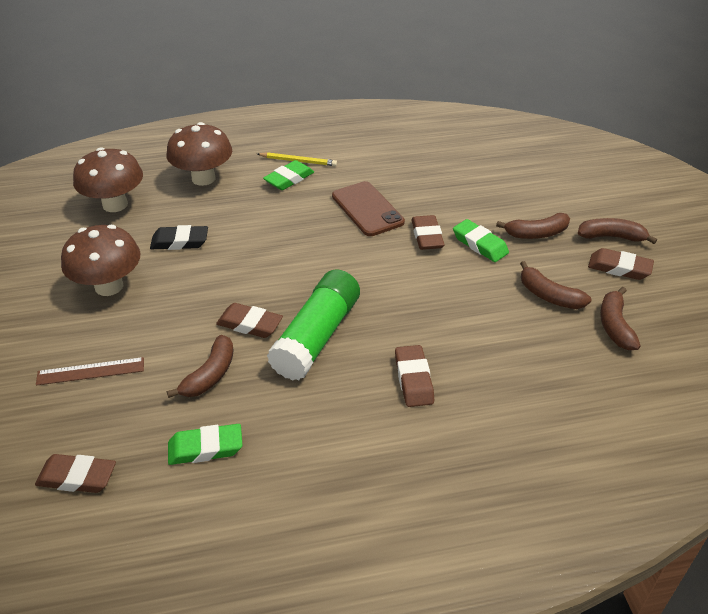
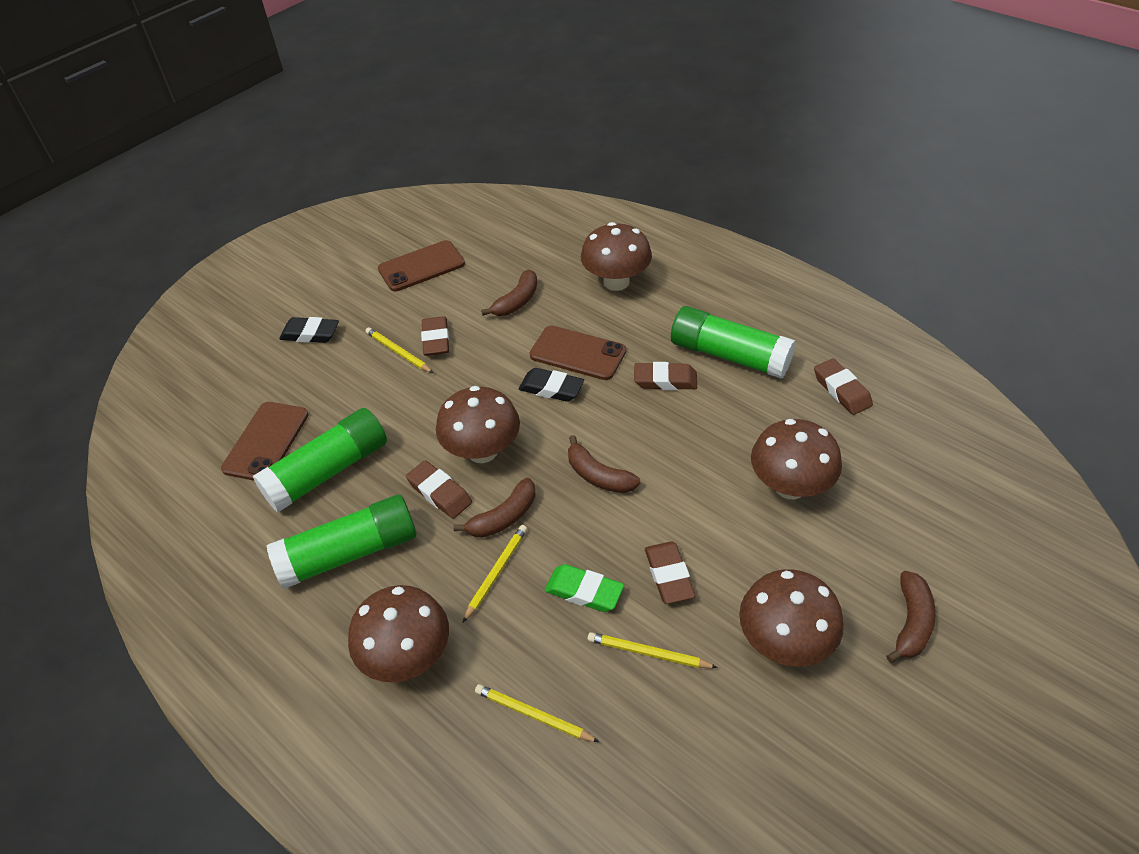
black eraser: [150,225,208,250] = 1 -> [279,317,339,343] [519,368,584,402] = 2
brown banana: [167,335,234,398] [496,213,570,239] [520,261,592,309] [578,218,657,244] [600,287,640,350] = 5 -> [453,478,536,538] [481,270,537,316] [568,435,640,493] [886,571,936,663] = 4
brown mushroom: [61,225,140,296] [73,147,143,212] [167,122,232,186] = 3 -> [348,585,449,682] [436,386,520,463] [581,222,652,291] [739,569,844,667] [751,419,842,499] = 5
brown phone: [332,181,405,236] = 1 -> [221,402,309,481] [378,240,465,292] [530,325,626,380] = 3
brown ruler: [36,357,144,386] = 1 -> none = 0
green eraser: [168,424,242,465] [263,160,314,190] [453,219,509,262] = 3 -> [545,564,624,612] = 1
green glue stick: [267,269,360,381] = 1 -> [253,408,387,513] [266,495,416,589] [671,306,796,379] = 3
yellow pencil: [258,152,337,166] = 1 -> [365,327,433,373] [463,525,527,622] [475,684,599,742] [587,632,718,668] = 4

